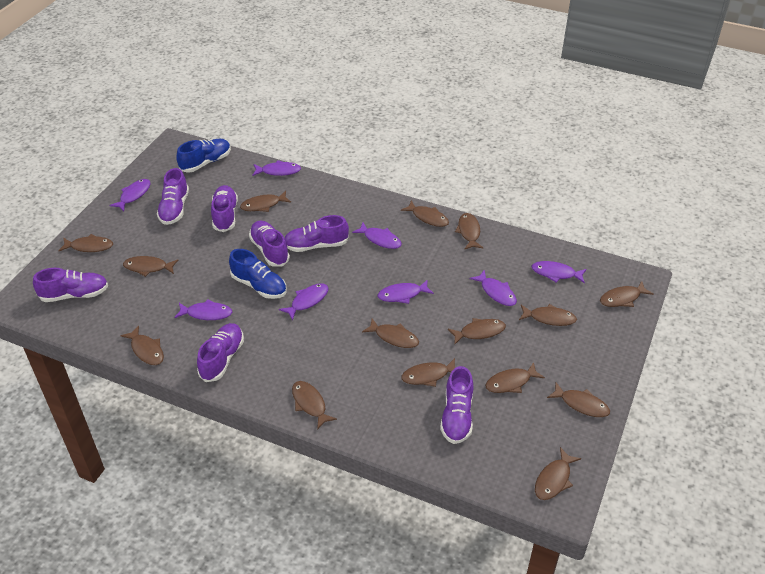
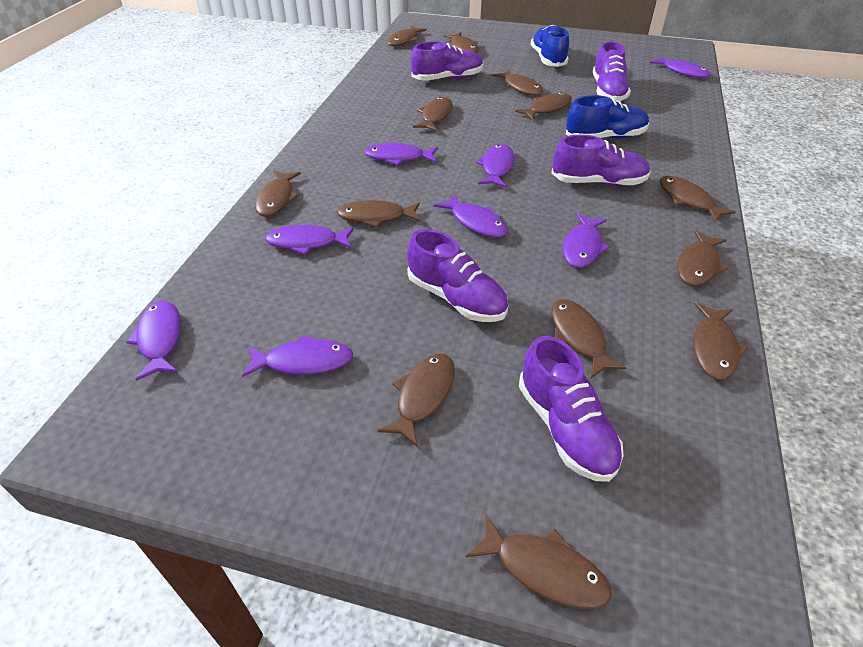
brown fish: [58,234,113,252] [120,325,164,365] [123,256,178,277] [240,191,291,212] [292,381,337,430] [362,319,419,348] [401,200,449,227] [401,358,456,387] [448,318,506,344] [455,213,483,250] [485,362,545,393] [519,304,577,326] [535,447,581,500] [547,383,610,417] [600,281,653,307] = 15 -> [255,170,301,217] [337,200,420,228] [378,354,455,447] [387,26,427,46] [413,97,453,132] [443,32,479,53] [465,514,612,609] [492,70,543,96] [515,92,572,120] [551,299,627,378] [660,176,736,222] [677,230,728,286] [693,302,749,380] = 13
purple shoe: [33,268,108,302] [157,168,189,225] [197,323,244,382] [211,185,238,232] [249,220,290,267] [285,215,349,252] [440,366,474,444] = 7 -> [407,229,508,322] [411,41,483,81] [519,336,624,482] [551,135,651,186] [593,41,631,101] = 5

